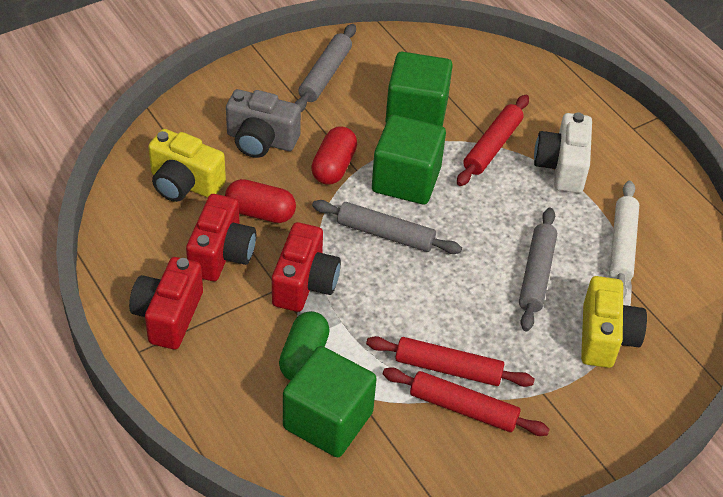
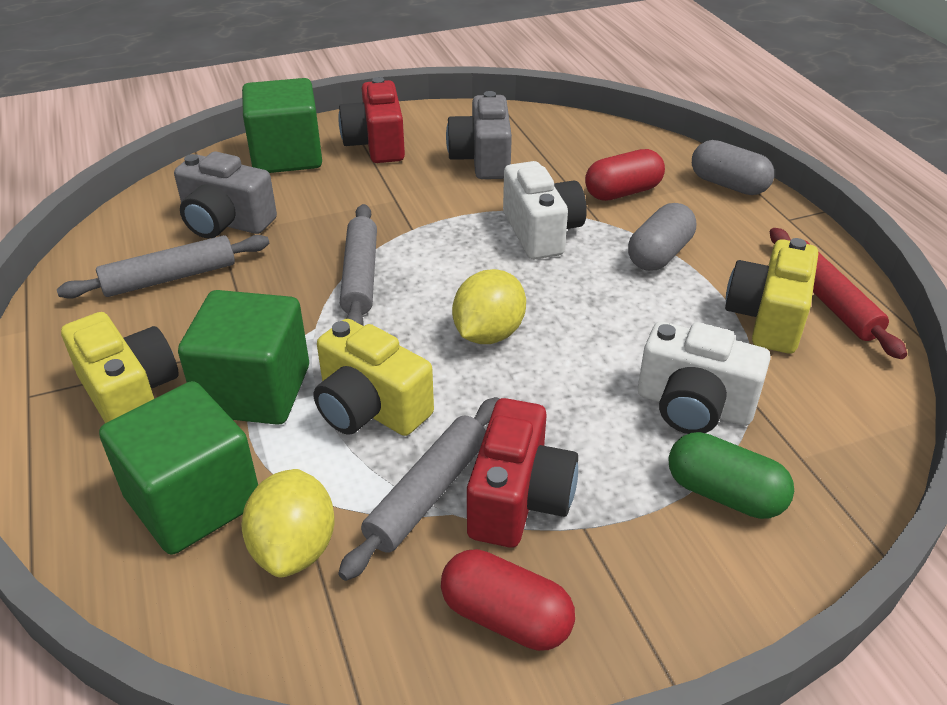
grey camera: [226,89,301,158] = 1 -> [174,151,277,239] [446,91,512,179] = 2
grey capsule: none = 0 -> [628,203,696,271] [692,140,774,195] = 2
red camera: [129,257,203,349] [186,194,256,281] [272,222,341,312] = 3 -> [338,77,405,163] [467,398,578,548] = 2
red rolling pin: [366,336,535,387] [383,367,550,436] [457,95,529,186] = 3 -> [770,228,907,359] = 1
white camera: [534,112,592,193] = 1 -> [503,161,587,260] [638,322,771,434] = 2
white rolling pin: [609,181,639,298] = 1 -> none = 0
yellow camera: [148,129,226,202] [581,276,647,368] = 2 -> [61,312,179,423] [314,319,434,436] [725,238,818,354] = 3
yellow lemon: none = 0 -> [241,469,335,577] [452,269,526,344] = 2

